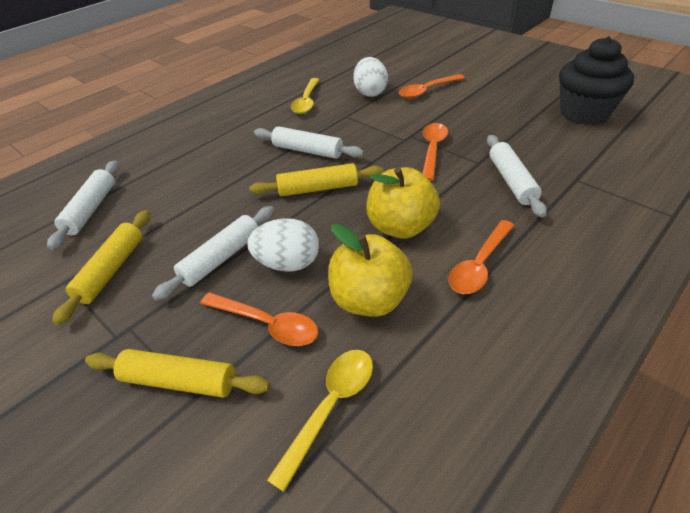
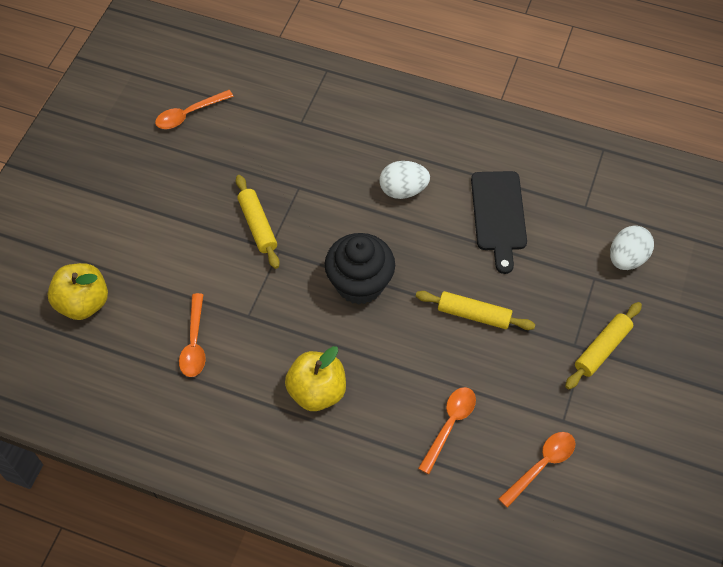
black cutting board: none = 0 -> [471,171,527,274] = 1
white rolling pin: [47,161,119,250] [152,206,274,301] [254,126,364,159] [487,135,547,218] = 4 -> none = 0
yellow spoon: [267,350,373,492] [291,78,320,114] = 2 -> none = 0

